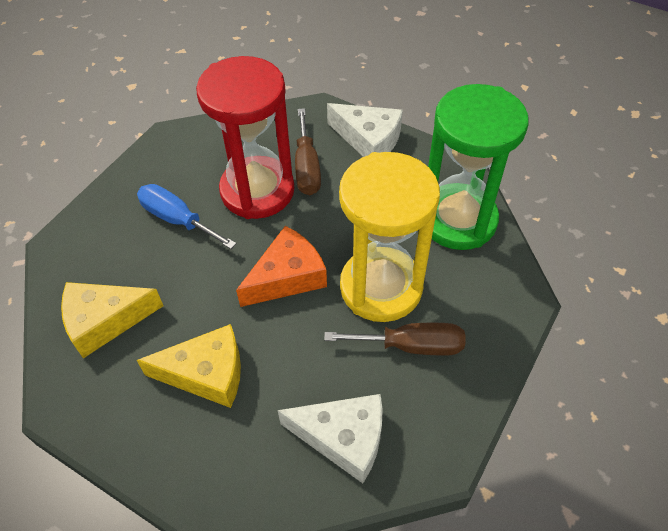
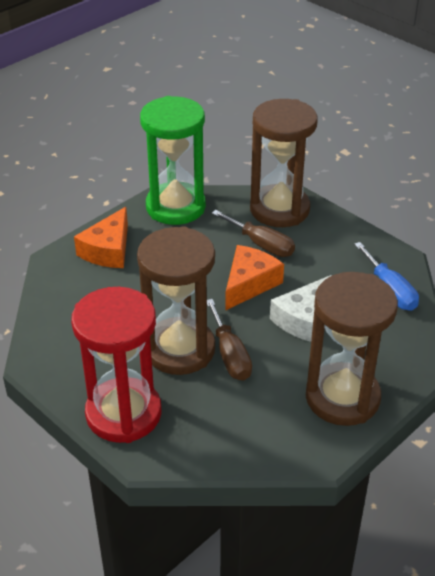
brown hourglass: none = 0 -> [137,226,215,375] [250,99,318,227] [306,272,398,426] = 3
orange cheese: [236,226,327,307] = 1 -> [74,207,128,268] [225,245,284,311] = 2
white cheese: [278,394,383,483] [327,103,403,157] = 2 -> [270,275,332,342] = 1
yellow cheese: [61,282,163,358] [137,324,241,408] = 2 -> none = 0
yellow hourglass: [339,152,440,322] = 1 -> none = 0

